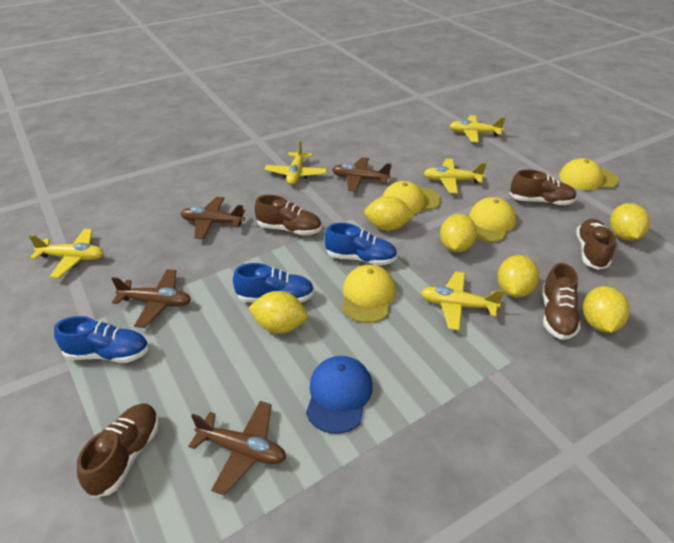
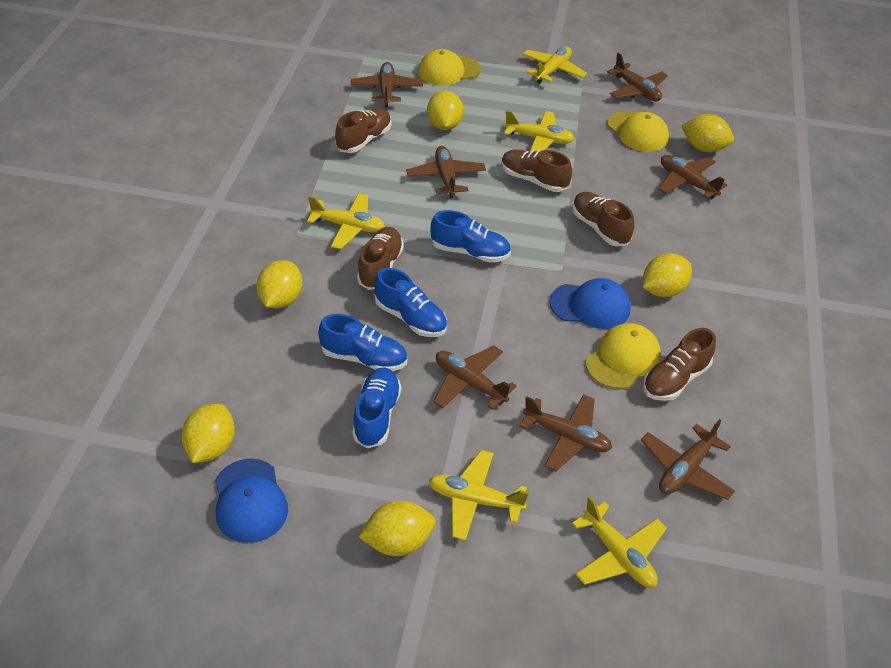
blue cap: [306,356,373,434] = 1 -> [215,459,288,543] [549,278,631,329] = 2
blue shoe: [54,316,149,363] [233,263,314,303] [325,223,397,266] = 3 -> [318,314,407,371] [352,368,401,448] [375,268,447,337] [430,210,511,263] = 4
brown plane: [111,269,191,328] [180,197,245,239] [188,401,286,495] [332,157,391,192] = 4 -> [351,62,423,107] [406,146,486,198] [433,345,517,410] [519,394,612,471] [607,53,668,101] [641,419,735,500] [659,155,727,199] = 7
yellow cap: [342,265,396,323] [382,181,441,214] [469,197,516,242] [559,158,619,190] = 4 -> [418,49,481,86] [586,323,661,389] [607,111,669,152] = 3

